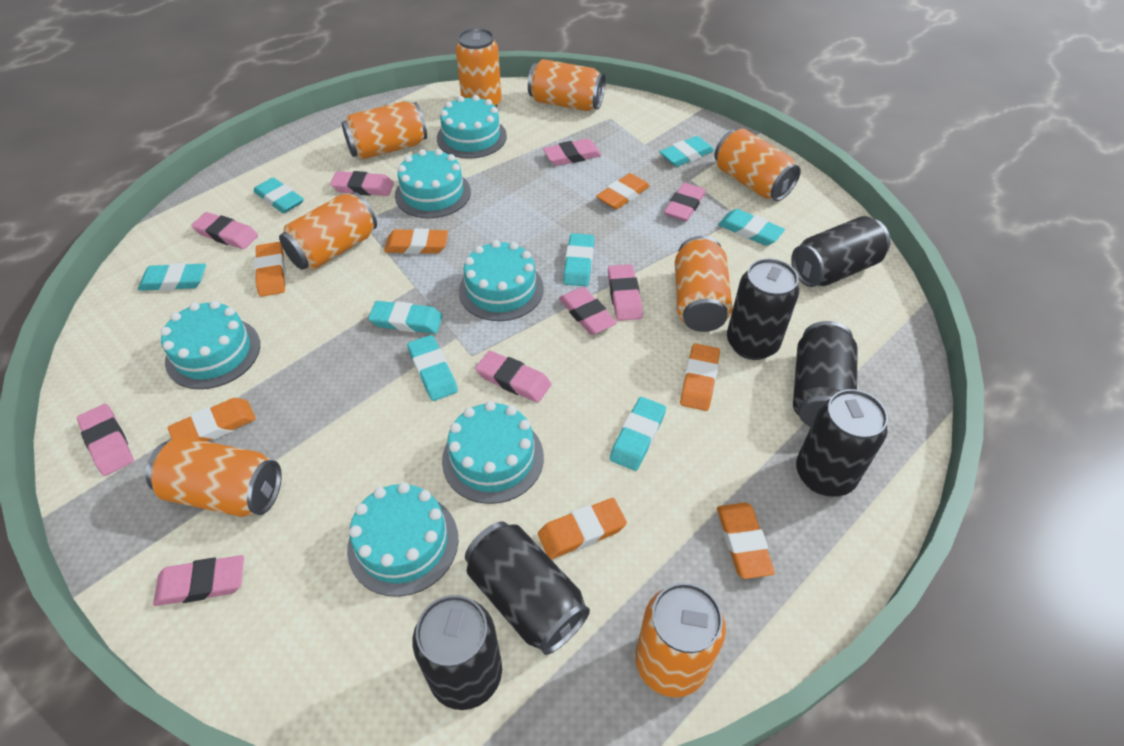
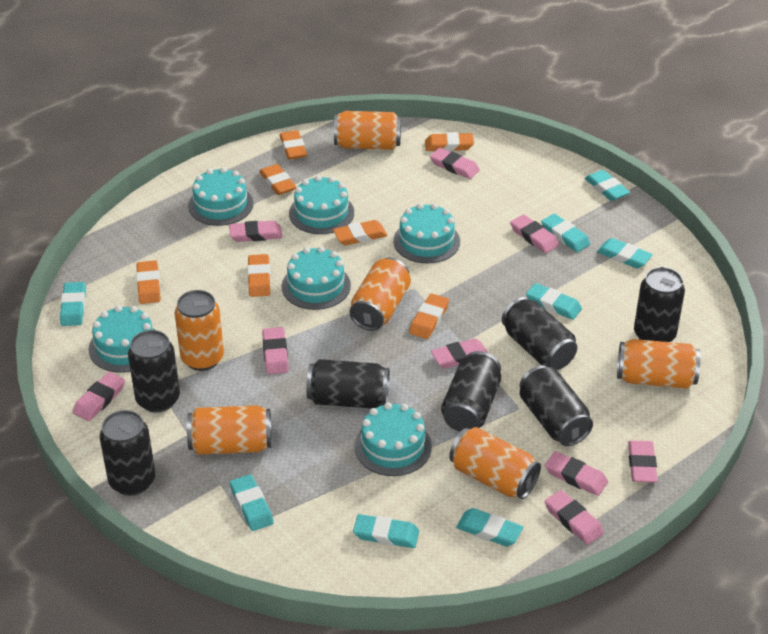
black can: [413,595,502,710] [465,521,590,655] [727,258,799,360] [791,216,890,287] [793,321,858,427] [796,389,888,497] = 6 -> [100,410,155,496] [128,330,180,413] [306,359,390,409] [441,351,501,432] [502,297,578,370] [520,366,593,446] [634,267,685,342] = 7
orange can: [146,437,282,517] [279,192,377,270] [341,101,427,160] [456,28,502,108] [528,59,606,111] [636,583,726,697] [675,236,733,332] [715,129,801,201] = 8 -> [175,290,224,371] [187,405,272,455] [334,111,401,150] [350,258,411,331] [449,427,541,499] [617,339,701,389] = 6

